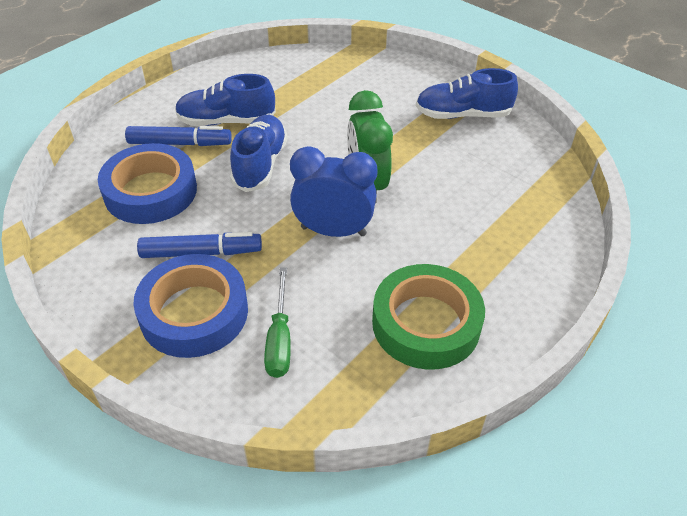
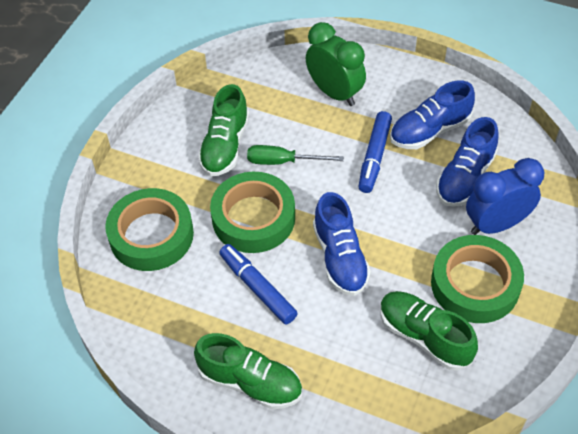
blue tape: [98,143,197,224] [133,254,248,358] = 2 -> none = 0
green shoe: none = 0 -> [194,333,302,409] [198,84,249,176] [380,291,478,370] = 3
green tape: [372,264,485,370] = 1 -> [105,188,194,271] [210,172,295,253] [431,235,524,323] = 3

